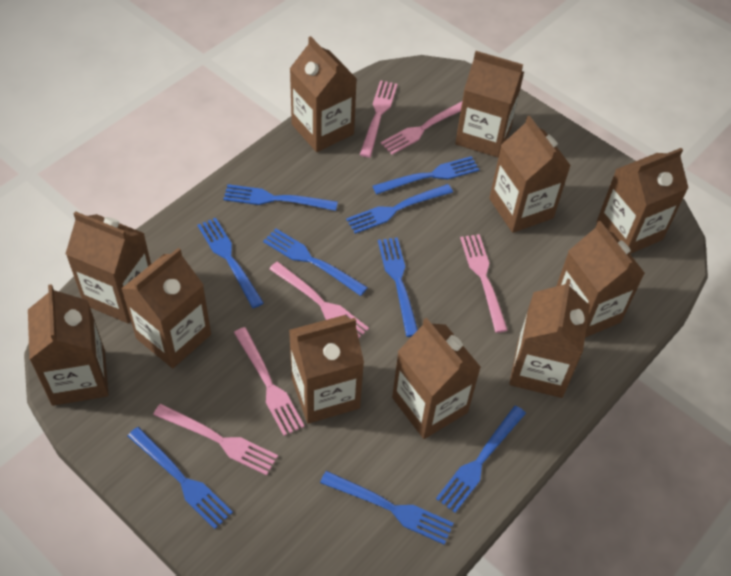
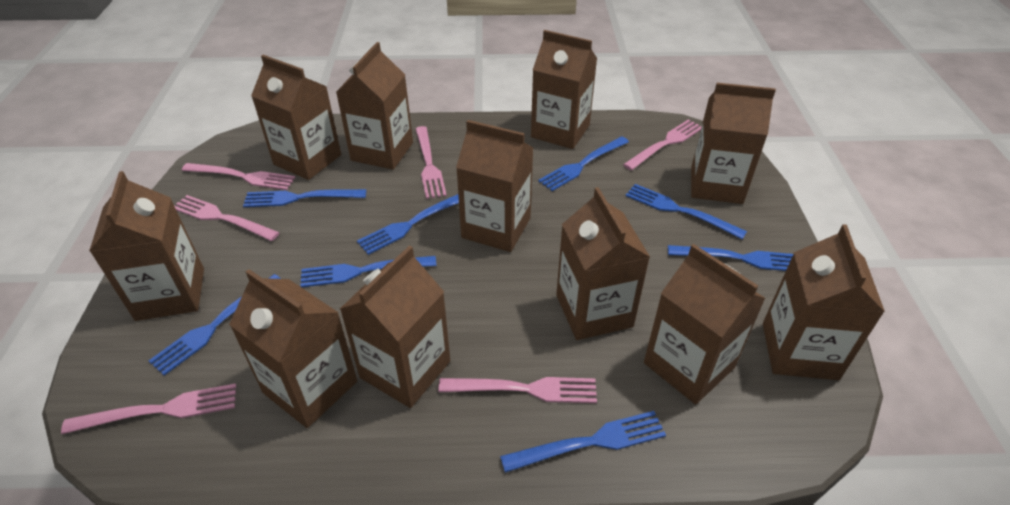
blue fork: [128,427,233,529] [197,218,264,308] [223,184,338,211] [263,228,368,296] [320,471,454,545] [346,184,453,234] [373,156,480,194] [378,237,418,337] [436,406,526,513] = 9 -> [149,274,281,375] [243,189,366,207] [300,256,437,288] [357,194,459,255] [500,411,666,473] [538,136,629,191] [626,184,747,239] [668,245,793,271] = 8

